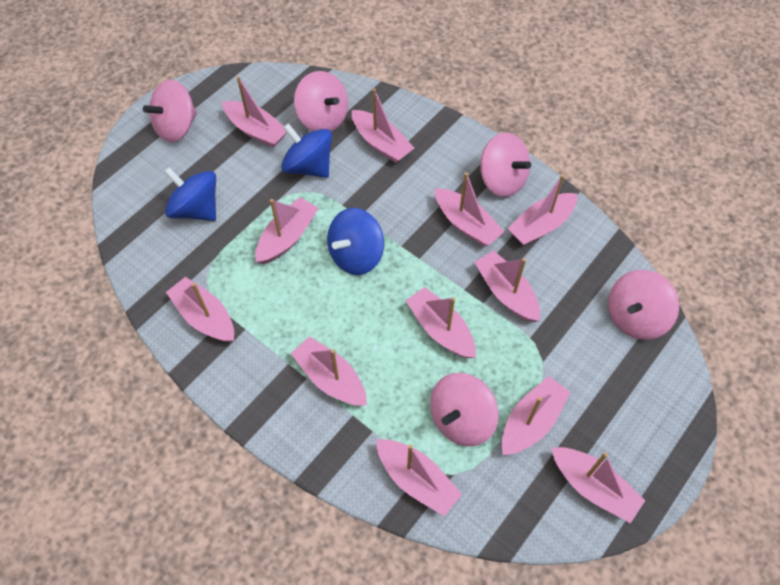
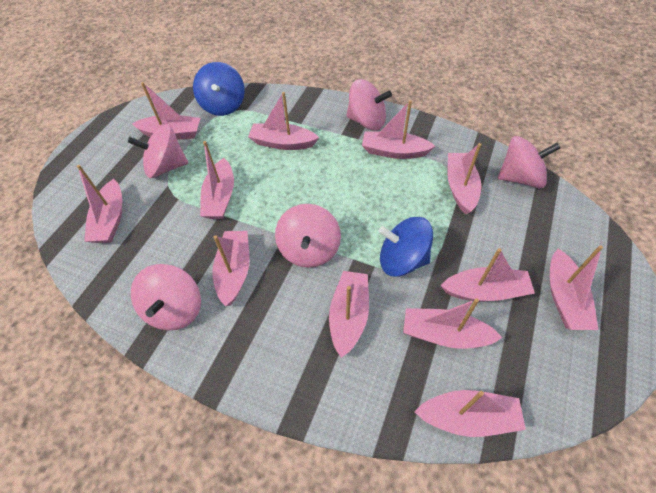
blue spinning top: [164,167,216,221] [281,123,332,178] [327,208,384,275] = 3 -> [193,62,245,116] [378,217,433,277] = 2

